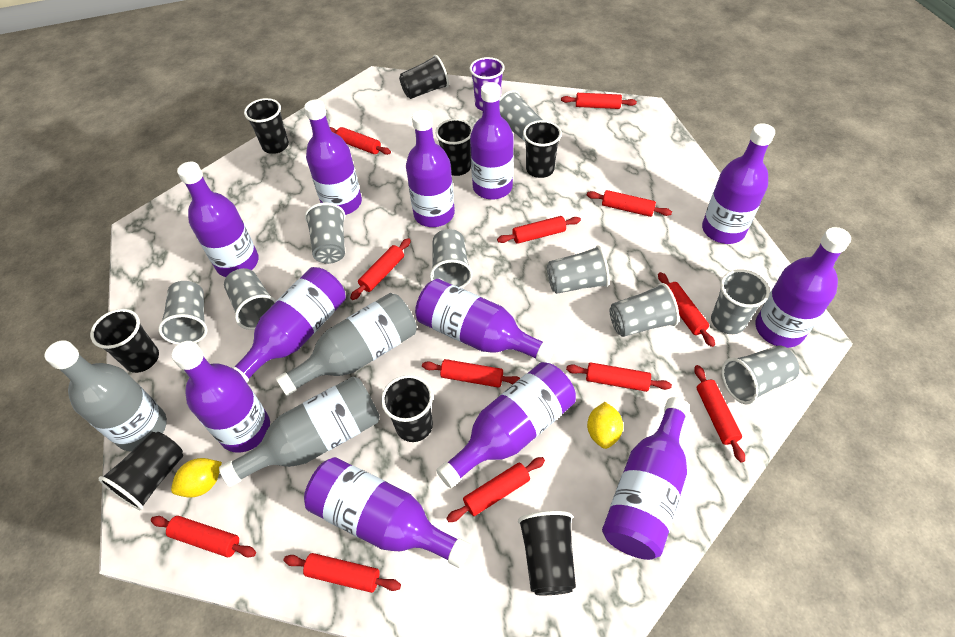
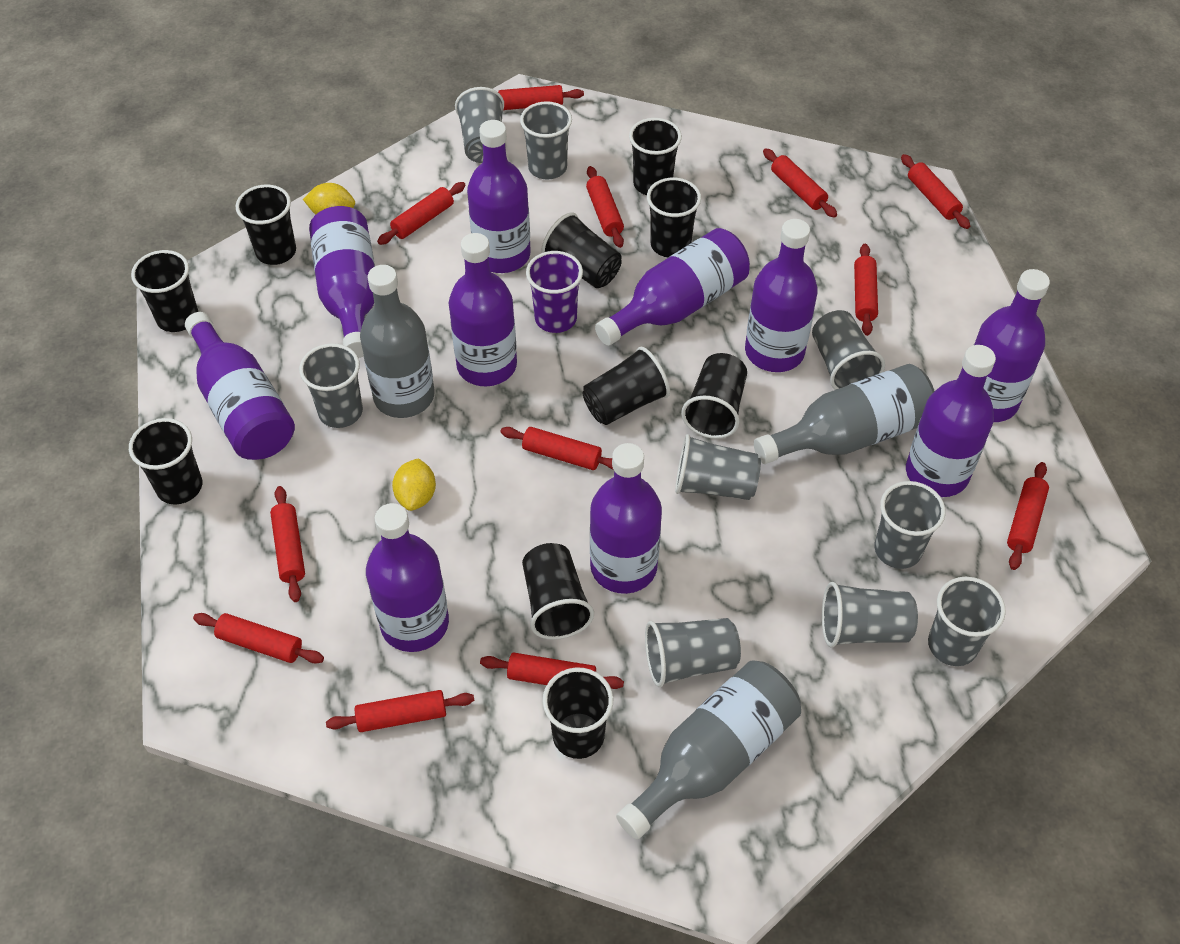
black cup: [90,309,159,373] [98,432,183,510] [244,98,289,154] [381,375,433,442] [399,55,449,99] [435,119,473,176] [518,511,576,595] [523,120,562,178] = 8 -> [129,418,202,504] [131,250,198,332] [236,185,296,265] [522,543,594,640] [541,212,622,288] [542,667,613,759] [583,346,670,425] [629,118,682,195] [647,178,701,257] [681,353,747,439] = 10
purple bottle: [172,341,270,453] [177,162,259,277] [231,267,346,383] [304,100,362,215] [304,457,471,568] [406,110,455,227] [415,279,555,363] [436,362,576,488] [470,82,514,200] [602,397,690,560] [702,123,775,244] [755,227,851,348] = 12 -> [185,312,295,460] [309,206,375,358] [366,503,449,652] [449,233,517,386] [467,120,531,273] [590,443,662,594] [595,228,750,346] [745,219,818,372] [906,345,996,497] [974,269,1050,422] = 10

